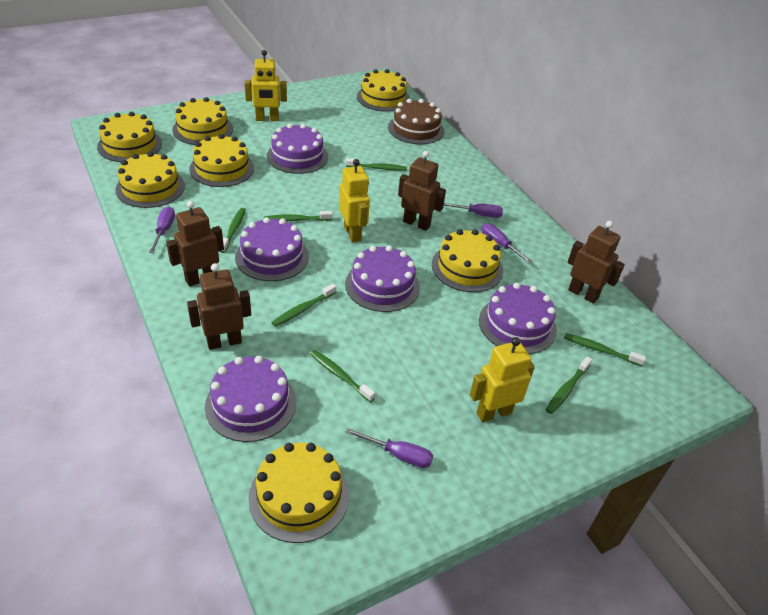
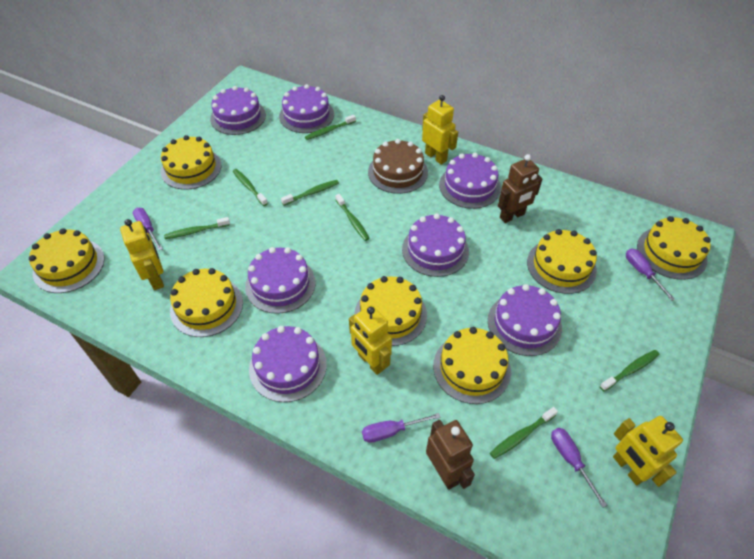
brown robot: [166,201,224,287] [187,263,251,350] [398,151,446,231] [567,221,625,304] = 4 -> [426,420,475,490] [498,154,543,223] = 2
purple cake: [205,356,296,442] [235,217,309,281] [267,124,328,174] [345,245,420,312] [479,283,557,354] = 5 -> [210,86,266,135] [245,247,316,314] [249,326,327,402] [279,84,334,133] [402,214,469,277] [439,153,501,209] [488,284,562,356] = 7
yellow robot: [244,50,287,121] [339,159,370,242] [470,337,535,422] = 3 -> [120,219,164,290] [349,305,392,375] [422,95,458,165] [613,416,683,487] = 4

